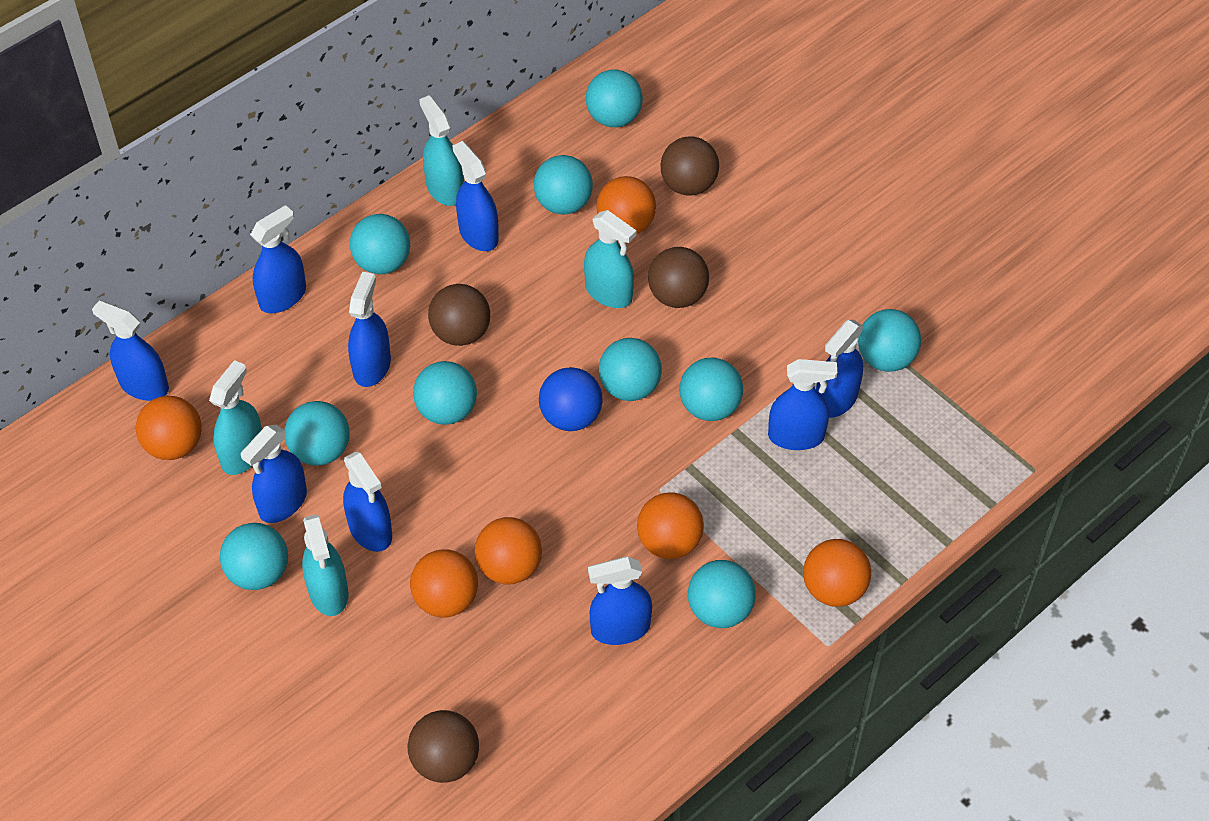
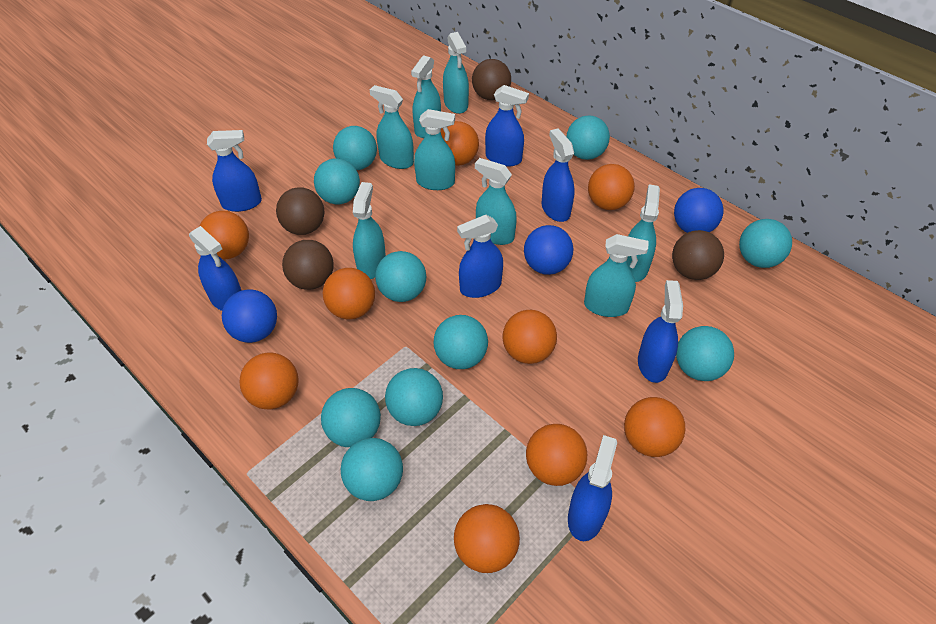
blue ball: [539,367,603,431] = 1 -> [222,289,277,343] [524,225,573,275] [674,188,724,233] = 3
blue spray bottle: [92,300,169,401] [241,425,307,523] [250,205,306,313] [343,451,392,552] [348,272,391,387] [453,141,499,251] [588,556,652,645] [768,359,837,450] [816,320,864,418] = 9 -> [189,226,242,311] [207,130,262,212] [457,215,503,298] [485,85,529,166] [542,129,575,222] [568,435,617,541] [638,280,683,383] = 7
orange ball: [136,396,202,460] [410,549,478,618] [475,517,542,584] [596,176,656,234] [637,492,704,559] [803,539,871,607] = 6 -> [199,211,249,259] [239,352,299,410] [323,268,375,319] [440,121,479,166] [454,504,520,573] [503,310,557,364] [526,424,587,486] [588,164,635,210] [624,397,685,457] = 9
turquoise spray bottle: [209,360,262,475] [302,514,348,616] [419,95,464,206] [584,210,636,308] = 4 -> [353,182,386,279] [370,85,414,169] [411,55,441,138] [414,109,455,190] [443,32,469,114] [475,158,517,245] [584,234,649,317] [627,185,660,282] = 8

